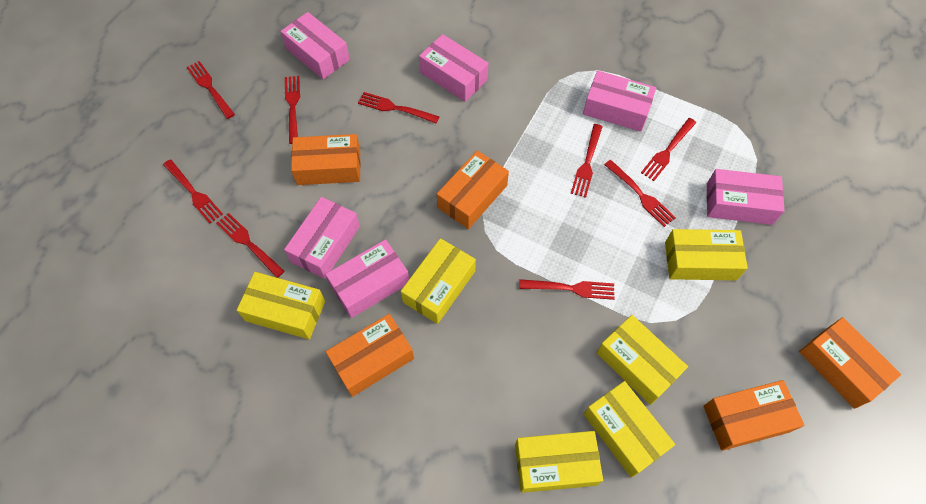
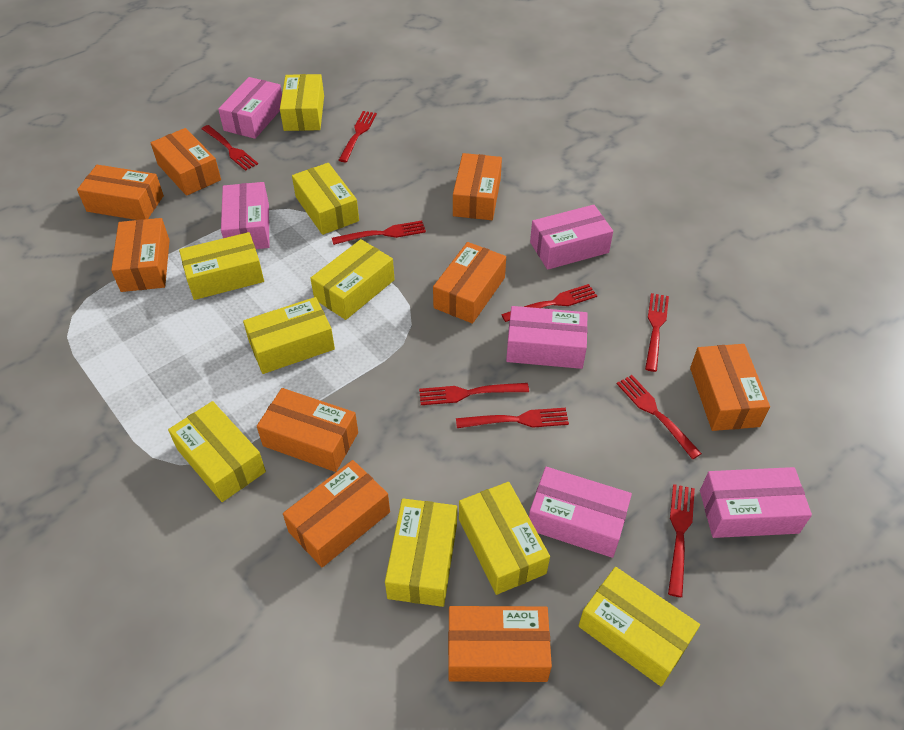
orange box: [291,134,361,185] [326,314,414,397] [437,151,509,229] [703,380,804,451] [799,317,901,409] = 5 -> [77,165,164,220] [111,218,170,292] [151,128,221,196] [257,388,358,472] [283,460,390,567] [433,242,506,324] [448,606,552,682] [453,153,502,220] [690,344,770,431] = 9
yellow box: [237,272,325,339] [401,238,476,324] [515,431,603,493] [584,381,675,478] [597,315,688,405] [665,229,748,280] = 6 -> [168,401,266,502] [179,232,264,300] [243,297,335,374] [280,74,324,131] [292,163,359,235] [310,239,395,320] [385,499,457,607] [459,482,550,595] [578,567,700,686] = 9

